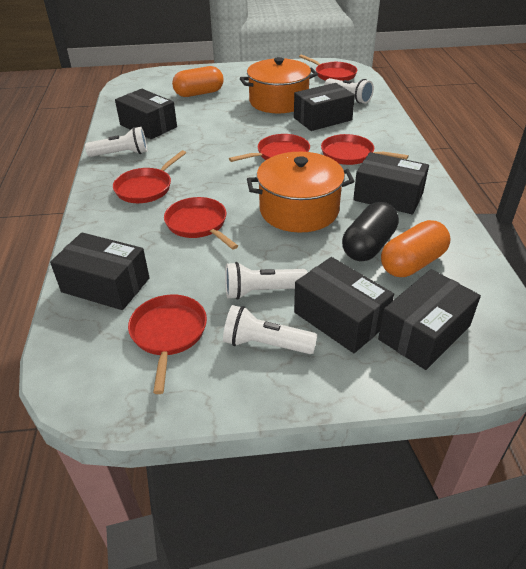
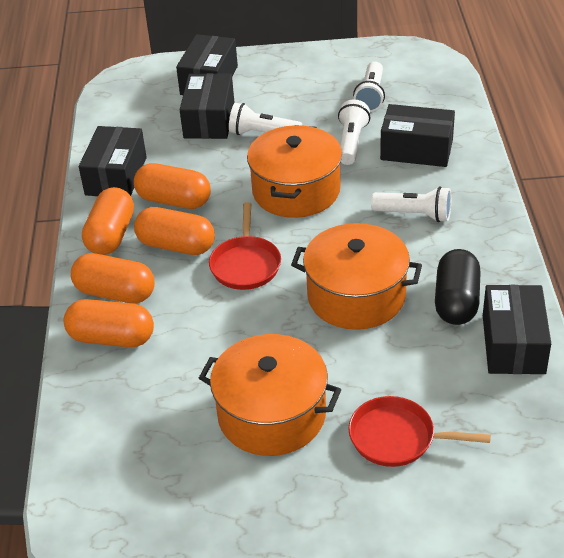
black box: [50,232,150,310] [115,89,177,139] [294,83,355,131] [294,257,394,353] [353,152,429,214] [378,269,481,370] = 6 -> [79,126,147,196] [176,34,238,95] [180,73,234,139] [380,104,455,167] [483,285,551,374] = 5
orange capsule: [172,66,224,97] [381,220,451,277] = 2 -> [63,299,154,347] [71,253,155,303] [82,187,134,255] [134,163,211,209] [134,207,215,255] = 5
orange pot: [240,57,318,113] [247,152,354,232] = 2 -> [199,334,341,456] [247,125,342,218] [291,223,422,330] = 3
red pan: [113,150,186,203] [128,295,207,394] [164,197,238,250] [229,134,310,162] [299,54,357,81] [321,134,409,165] = 6 -> [209,202,281,290] [349,396,491,467] = 2

